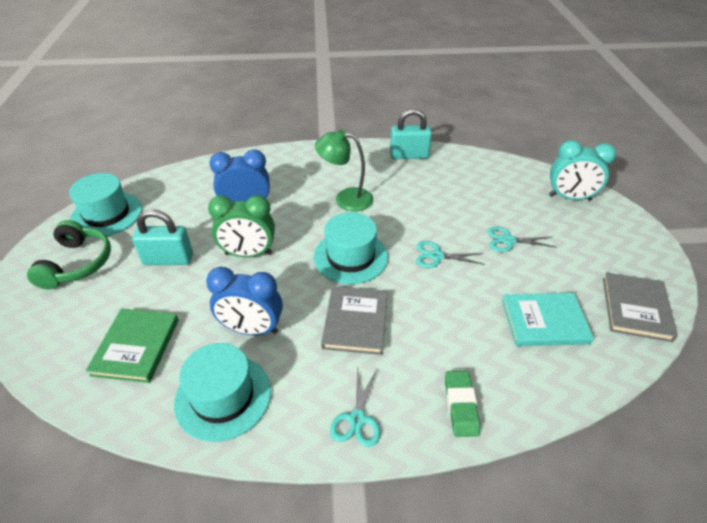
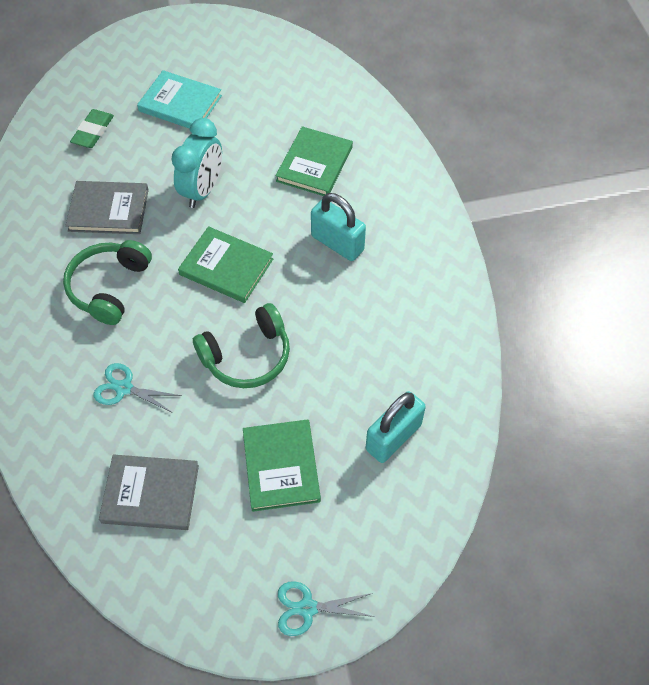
blue clock: [206,267,283,336] [209,149,270,202] = 2 -> none = 0
green book: [86,308,179,383] = 1 -> [178,226,273,303] [243,419,321,512] [276,126,353,196] = 3
green clock: [208,195,275,257] = 1 -> none = 0
green headphones: [27,220,111,290] = 1 -> [63,240,152,325] [193,303,290,388] = 2
green lamp: [315,130,373,211] = 1 -> none = 0
turquoise hat: [69,173,142,237] [174,343,271,442] [313,212,388,284] = 3 -> none = 0
turquoise scissors: [330,365,380,447] [416,241,485,268] [487,227,555,252] = 3 -> [93,363,182,413] [278,581,375,636] = 2

